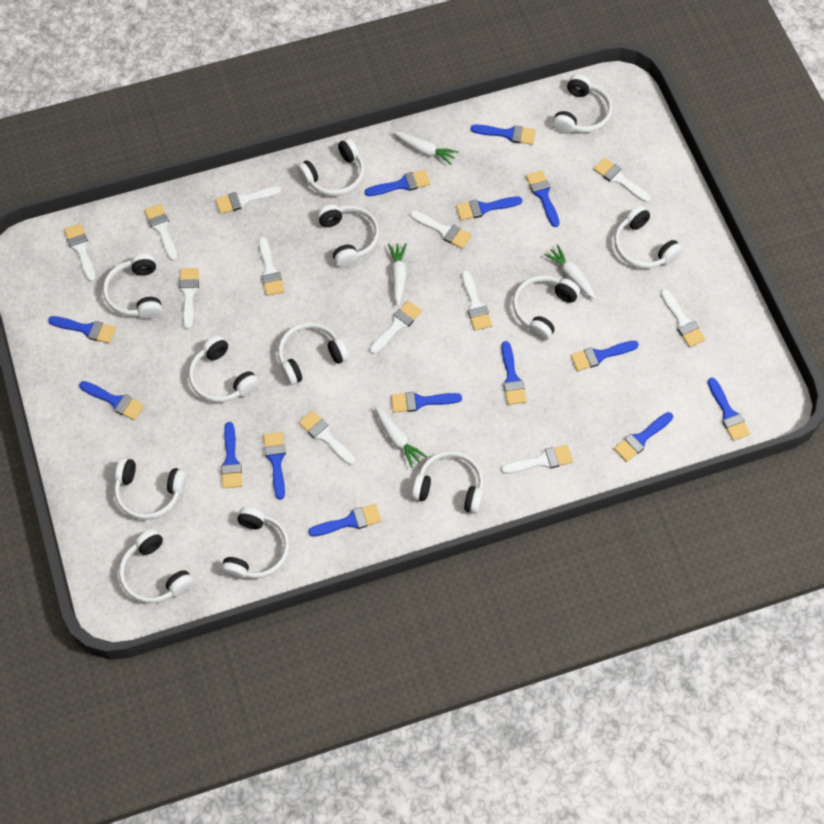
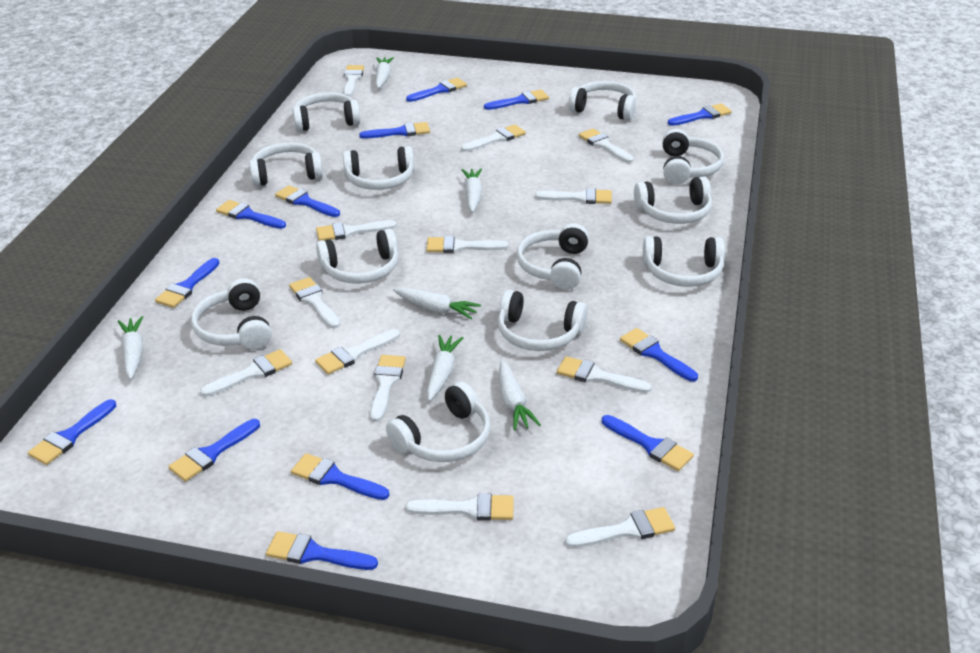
blue brush: [48,316,116,343] [79,381,145,420] [221,422,242,488] [263,432,286,500] [308,504,381,537] [365,170,430,196] [391,392,462,413] [456,197,522,220] [471,124,536,145] [501,341,527,405] [526,170,559,227] [571,341,639,371] [614,412,673,462] [708,378,750,441] = 14 -> [28,399,116,465] [155,258,220,308] [168,419,260,482] [216,200,286,229] [266,531,378,570] [275,185,340,217] [291,453,389,500] [359,122,430,139] [406,77,467,102] [484,89,549,110] [602,415,694,471] [620,328,698,382] [668,103,732,126] = 13
white brush: [64,224,96,282] [144,204,177,261] [179,268,199,329] [215,186,281,214] [259,237,284,296] [299,410,355,465] [370,300,422,354] [410,210,472,249] [462,270,492,331] [501,445,573,474] [594,158,651,202] [661,289,705,347] = 12 -> [200,349,292,397] [289,277,340,328] [315,329,400,374] [316,220,397,241] [343,65,364,97] [370,355,406,422] [406,493,514,521] [426,236,508,253] [461,124,526,152] [535,188,612,204] [557,356,652,393] [565,507,675,548] [579,128,634,163] = 13
white carrot: [375,406,427,468] [388,243,407,306] [393,132,459,165] [544,244,596,300] = 4 -> [118,316,143,379] [376,57,394,89] [393,288,481,319] [427,335,463,401] [461,168,482,212] [499,360,541,431] = 6

